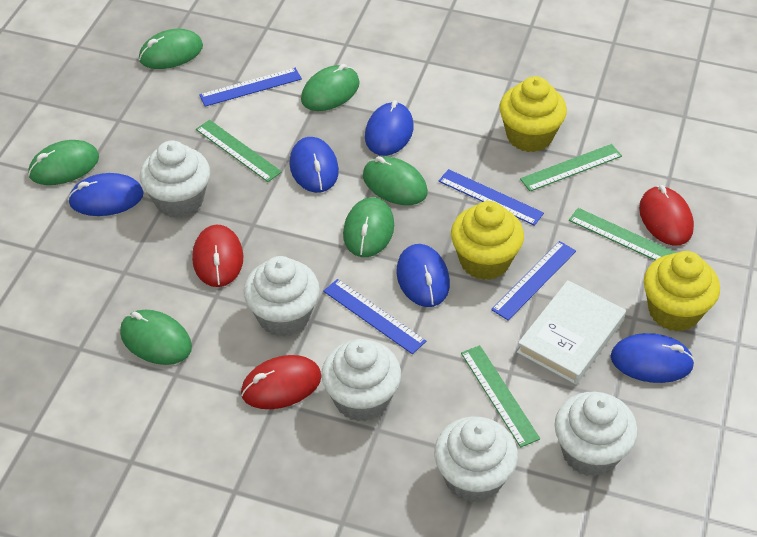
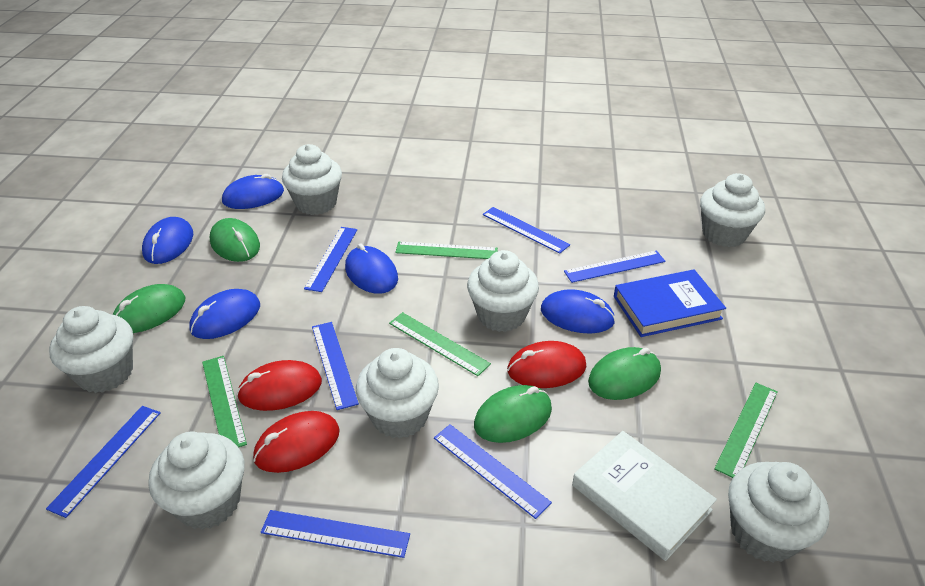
blue book: none = 0 -> [614,270,726,337] = 1
blue ruler: [199,68,302,107] [323,279,426,354] [438,169,544,226] [491,241,576,320] = 4 -> [46,406,161,518] [261,510,410,558] [304,227,357,292] [312,322,359,410] [434,424,552,519] [483,207,570,253] [564,250,665,283] = 7
green mouse: [28,140,99,185] [120,310,192,365] [139,29,203,69] [301,64,360,111] [343,197,394,257] [363,156,428,205] = 6 -> [113,284,185,333] [210,218,260,262] [474,385,552,443] [588,347,661,400] = 4
white cupcake: [140,141,210,218] [244,256,320,337] [321,339,401,422] [434,416,518,503] [554,392,638,477] = 5 -> [49,306,133,393] [149,432,244,530] [282,144,342,215] [356,348,439,439] [467,250,539,332] [700,173,765,247] [728,462,829,563] = 7
yellow cupcake: [451,201,524,280] [499,76,567,152] [644,251,720,332] = 3 -> none = 0

